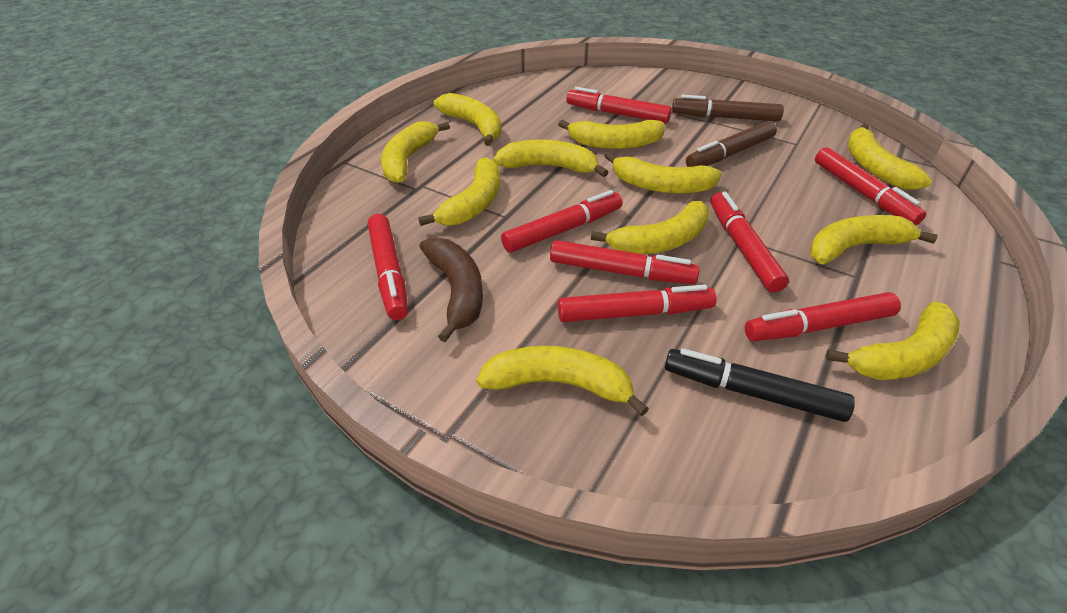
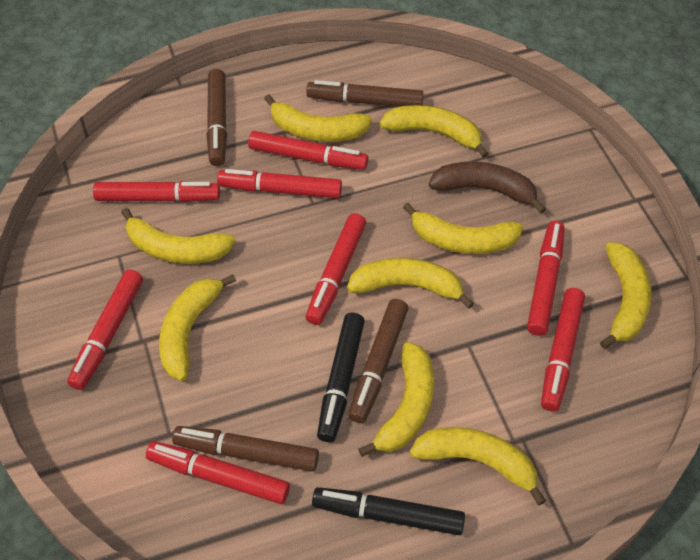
black marker: [665,348,855,422] = 1 -> [312,487,465,535] [317,313,365,442] = 2
brown marker: [672,95,784,122] [686,121,777,167] = 2 -> [172,426,319,471] [206,69,227,166] [306,80,423,107] [348,299,408,423] = 4
yellow banana: [381,121,450,183] [418,157,500,226] [433,93,501,146] [476,346,649,416] [493,140,608,177] [558,120,665,149] [591,201,709,254] [605,152,722,194] [810,215,937,264] [826,301,960,380] [847,124,932,190] = 11 -> [121,208,235,264] [159,274,236,381] [264,94,372,142] [347,258,474,309] [358,342,434,457] [379,105,489,158] [403,203,523,254] [410,427,546,506] [600,242,651,349] = 9

